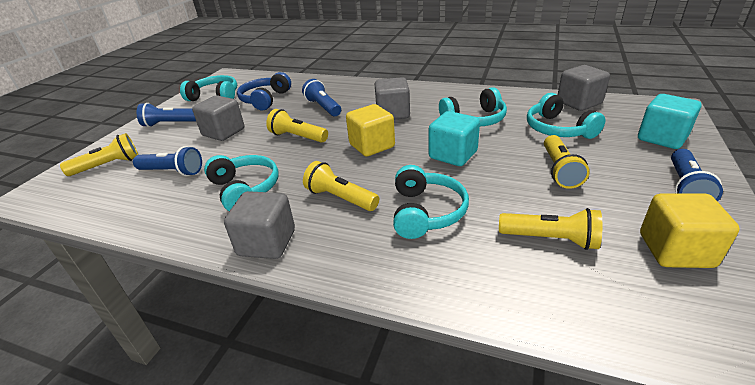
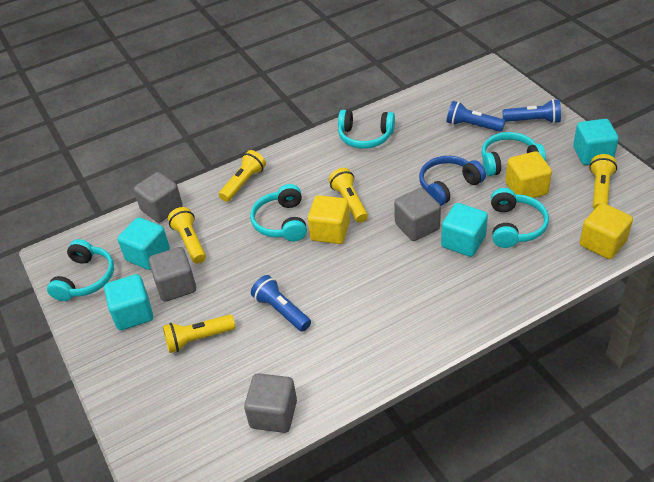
blue flashlight: [133,146,202,176] [137,103,196,127] [302,79,341,116] [671,149,723,202] = 4 -> [251,275,311,332] [447,101,505,132] [503,99,561,124] = 3
turquoise cube: [429,111,480,166] [638,94,701,149] = 2 -> [104,274,153,330] [117,217,170,270] [441,203,488,257] [573,119,619,165] = 4
yellow cube: [346,104,395,157] [640,193,740,268] = 2 -> [308,195,350,244] [505,151,552,198] [580,203,633,259] = 3

